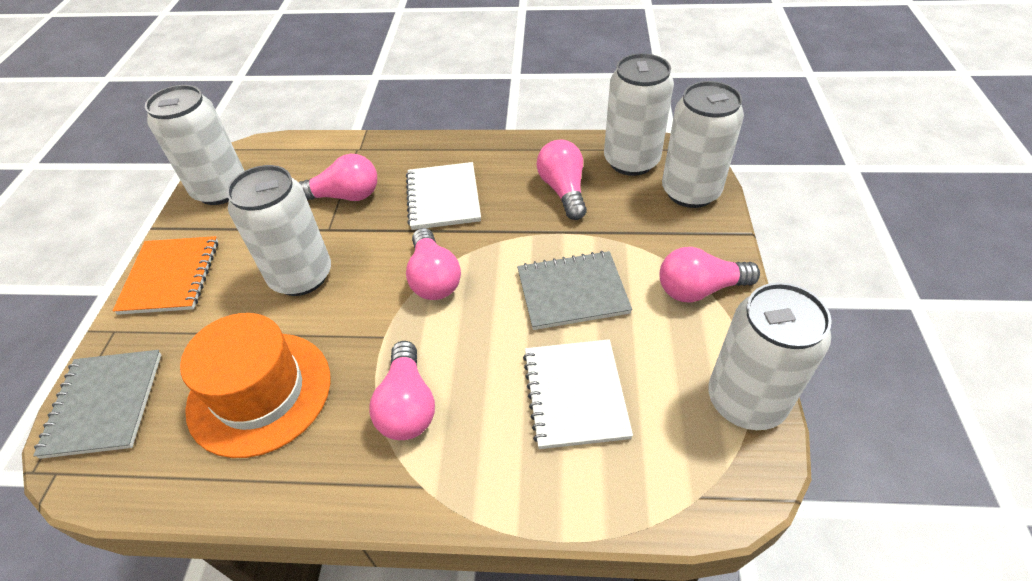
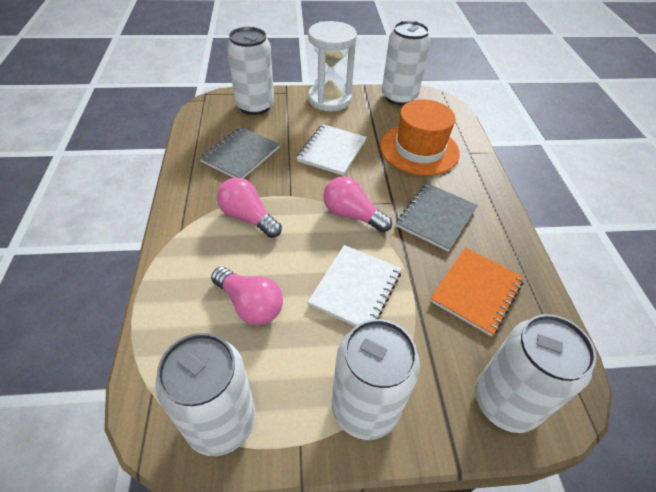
pink light bulb: [299,154,377,201] [369,341,435,440] [406,228,461,300] [537,140,587,220] [660,247,760,302] = 5 -> [211,267,283,325] [217,178,282,238] [323,177,392,232] = 3
white hourglass: none = 0 -> [308,21,357,111] = 1

